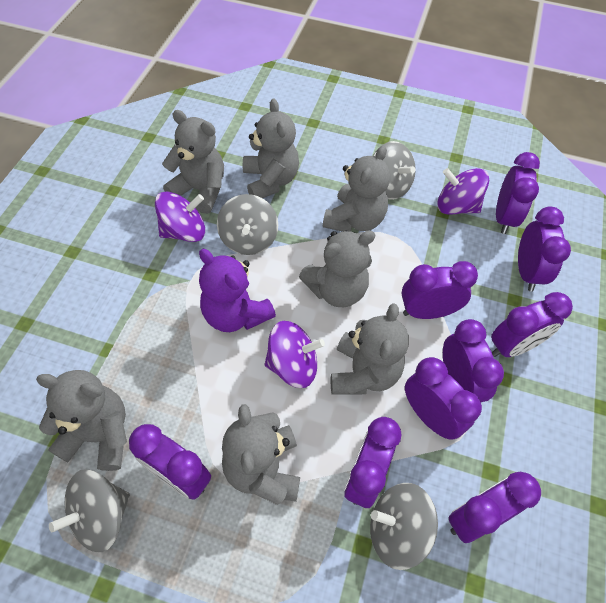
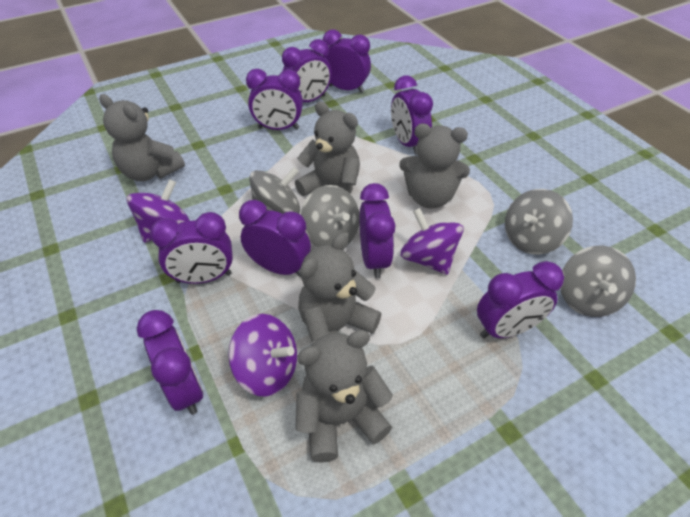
grey teddy bear: [36,370,127,471] [162,110,224,214] [222,404,300,505] [243,98,299,198] [299,230,375,307] [323,145,390,232] [331,303,409,395] = 7 -> [99,94,185,181] [295,101,360,196] [295,330,393,463] [298,233,381,341] [399,124,470,209] = 5
purple teddy bear: [199,249,276,332] = 1 -> none = 0

